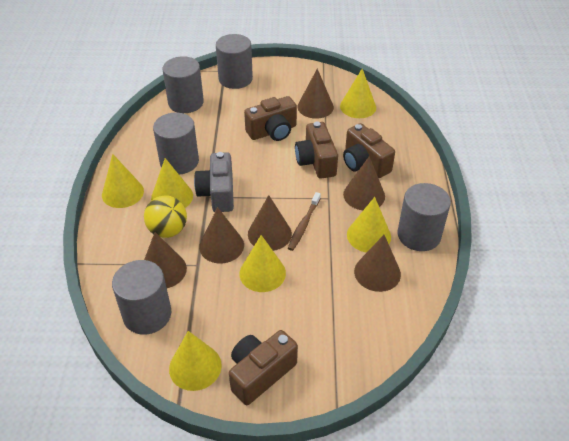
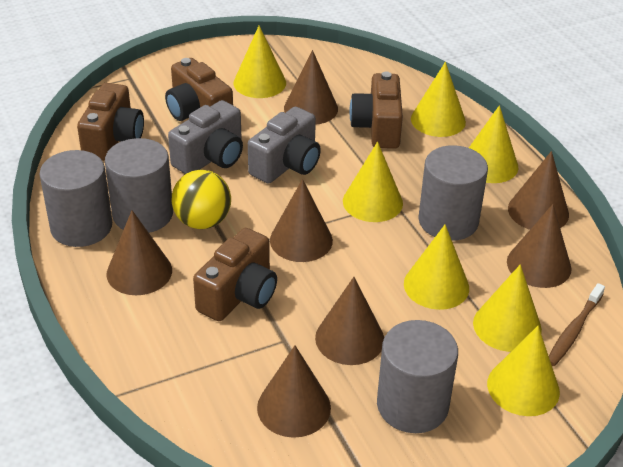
brown cone: [144,232,187,288] [199,207,244,264] [248,195,292,251] [297,69,334,119] [343,156,385,210] [354,235,401,292] = 6 -> [107,210,172,295] [257,345,331,438] [270,179,333,262] [284,50,338,125] [315,277,384,365] [507,204,571,288] [508,151,569,230] = 7
grey camera: [194,152,234,212] = 1 -> [168,100,243,174] [248,107,321,184] = 2
grey cylinder: [112,260,171,335] [153,113,199,174] [162,56,204,113] [216,34,253,89] [398,183,451,251] = 5 -> [40,150,112,247] [105,138,173,233] [377,320,458,433] [418,145,488,241] = 4
yellow cone: [102,154,144,208] [151,158,193,208] [169,331,222,391] [239,235,286,292] [340,69,376,118] [347,197,391,252] = 6 -> [233,26,286,98] [343,142,403,222] [404,224,469,310] [411,62,466,137] [469,105,518,183] [473,264,542,352] [487,326,560,416] = 7

